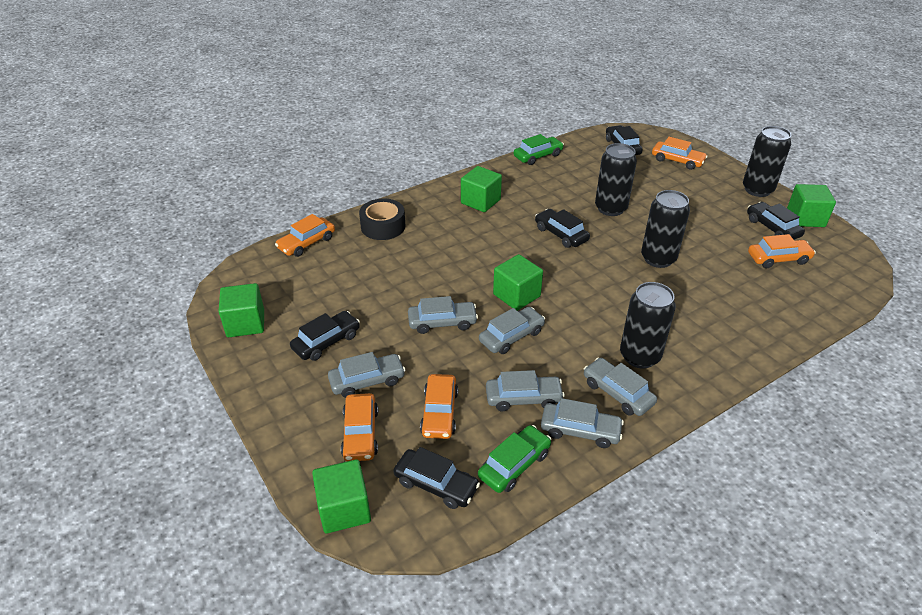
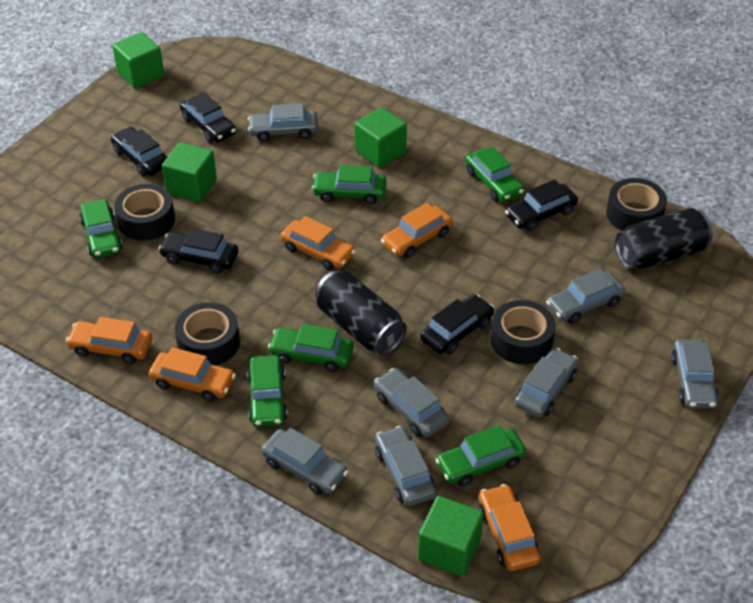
black can: [595,143,637,216] [620,282,676,369] [641,190,690,268] [743,126,791,197] = 4 -> [315,271,407,355] [615,208,713,269] = 2
black tape: [359,198,405,240] = 1 -> [114,184,175,241] [175,302,240,366] [491,300,555,364] [606,178,667,231] = 4
green car: [478,425,551,493] [514,134,564,165] = 2 -> [80,199,123,258] [247,355,288,427] [268,324,354,372] [312,165,386,204] [435,425,526,487] [465,147,524,202] = 6
green cube: [218,283,264,337] [312,459,371,533] [461,166,502,212] [493,254,543,311] [787,184,836,227] = 5 -> [112,32,164,88] [162,142,217,202] [355,107,407,168] [418,496,484,577] = 4
grey car: [328,352,406,398] [408,296,478,334] [479,307,545,354] [486,370,565,411] [541,398,624,448] [584,358,657,416] = 6 -> [248,103,318,141] [261,428,348,495] [374,368,450,437] [375,426,436,506] [514,348,578,418] [546,269,625,324] [671,339,719,409] = 7

